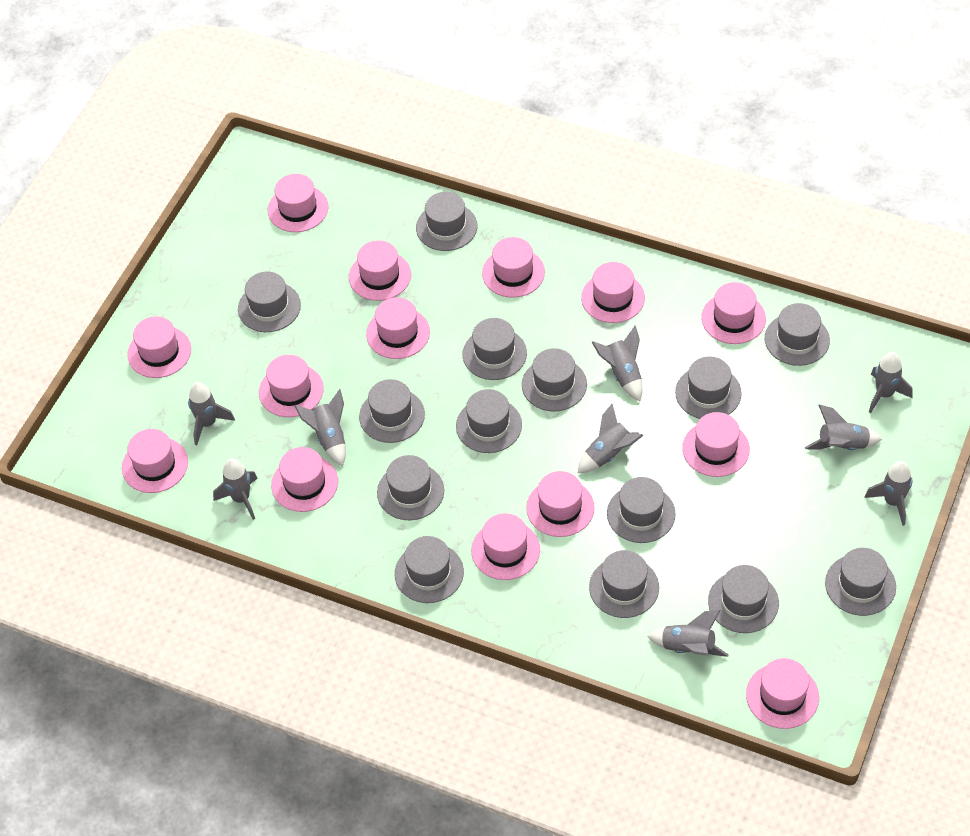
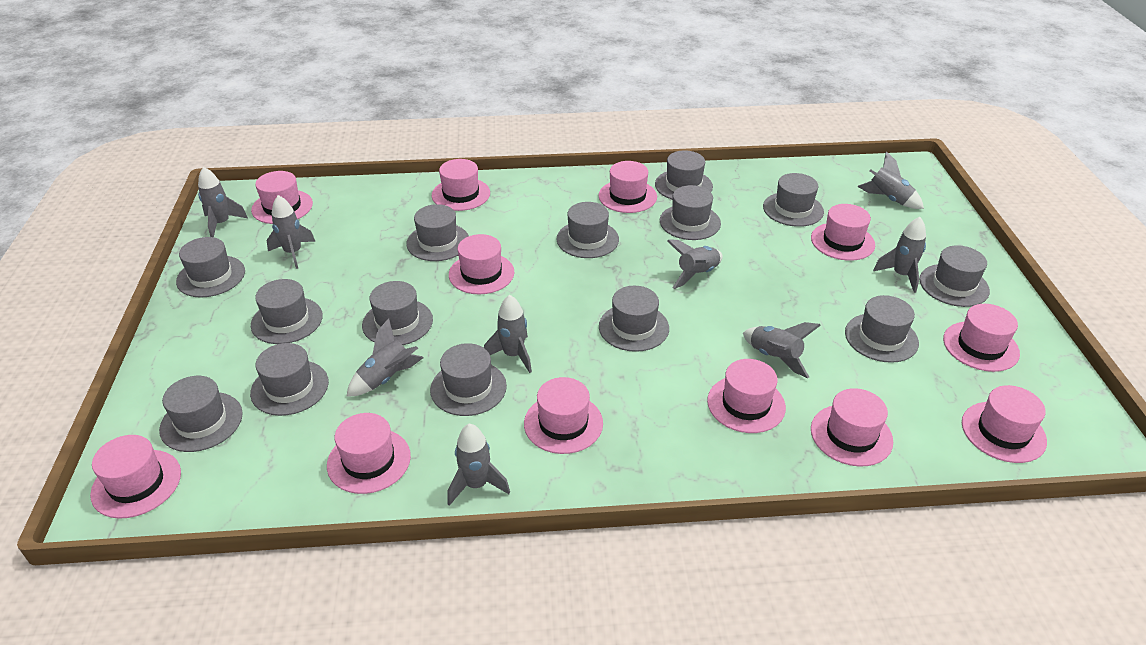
pink hat: [122,429,188,493] [127,316,191,378] [259,355,324,417] [268,174,328,232] [271,447,338,512] [349,240,411,301] [366,297,430,359] [471,513,540,580] [482,237,545,298] [526,471,595,537] [581,262,645,323] [682,412,750,477] [701,282,766,344] [746,658,819,729] = 14 -> [90,435,181,519] [251,171,313,224] [327,413,411,494] [432,159,490,211] [449,234,514,294] [524,377,603,454] [598,161,657,213] [707,359,786,433] [811,204,875,261] [811,388,893,467] [943,304,1020,372] [962,385,1047,463] = 12

